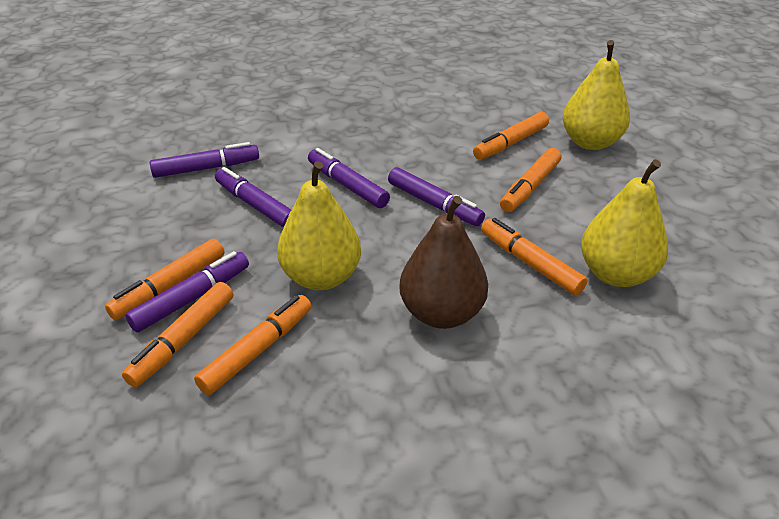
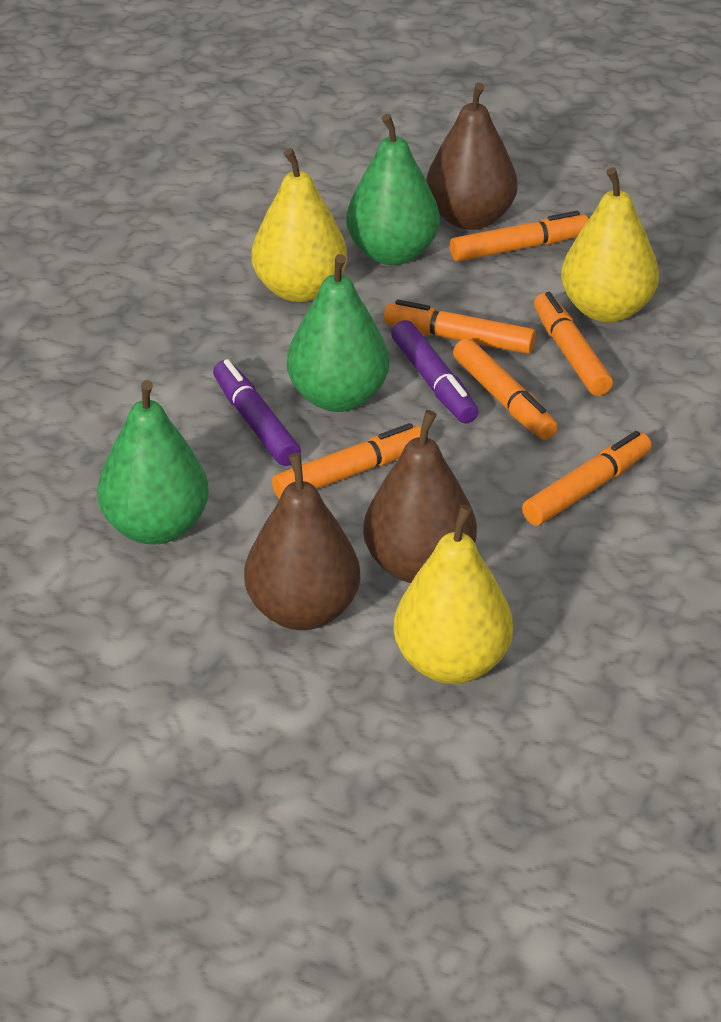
brown pear: [399,196,488,329] = 1 -> [244,453,360,630] [363,410,477,583] [426,82,517,230] = 3
green pear: none = 0 -> [97,380,209,545] [287,254,389,412] [346,114,440,265] = 3
purple marker: [125,251,249,332] [150,142,259,178] [215,167,291,228] [308,148,390,208] [388,167,485,226] = 5 -> [213,359,301,466] [391,320,478,424] = 2

